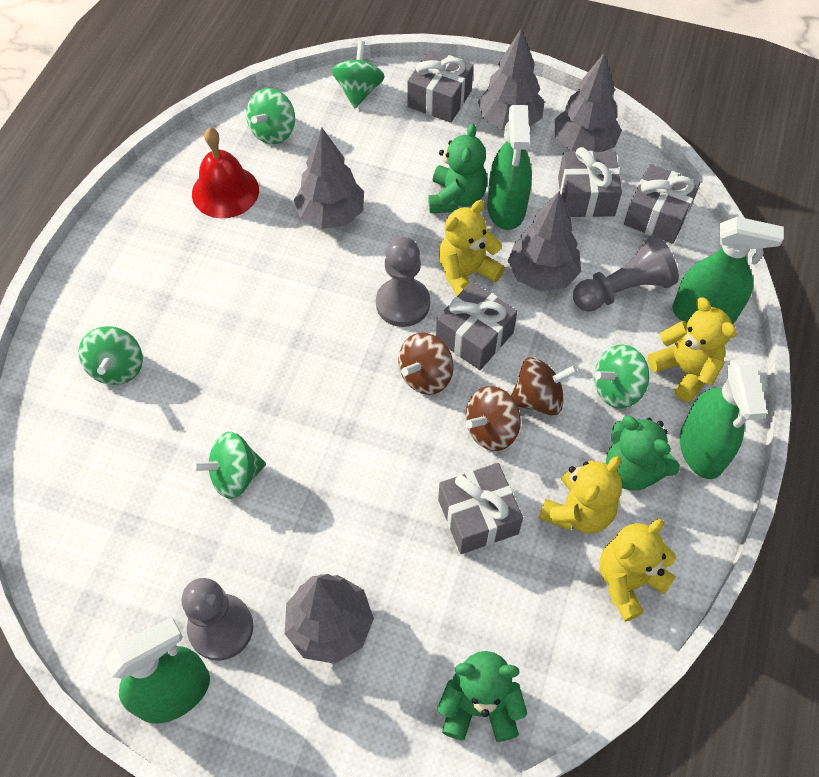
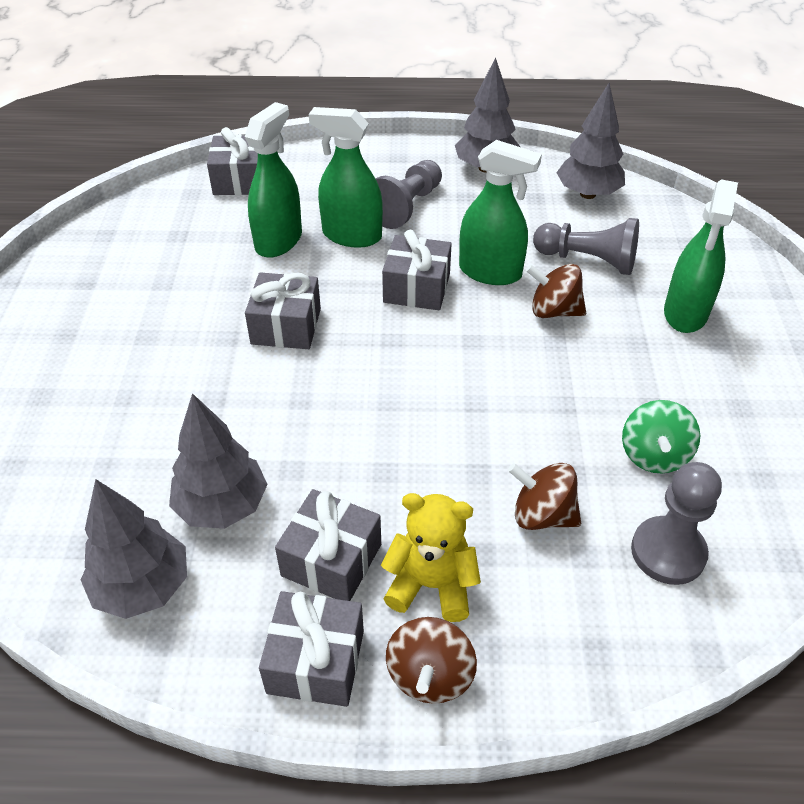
green spinning top: [79,326,143,385] [192,432,266,499] [246,88,295,144] [332,41,385,108] [594,345,649,409] = 5 -> [622,400,700,473] = 1
green teddy bear: [428,123,487,213] [438,651,527,742] [606,416,680,490] = 3 -> none = 0
grey tree: [285,574,374,664] [294,128,364,229] [478,29,545,130] [508,191,581,292] [555,53,622,152] = 5 -> [81,479,187,619] [169,393,268,529] [455,57,520,173] [556,83,625,199] = 4
red bell: [192,127,259,219] = 1 -> none = 0
yellow teddy bear: [439,200,505,296] [539,456,622,533] [599,519,676,622] [648,297,737,402] = 4 -> [381,493,481,622] = 1

